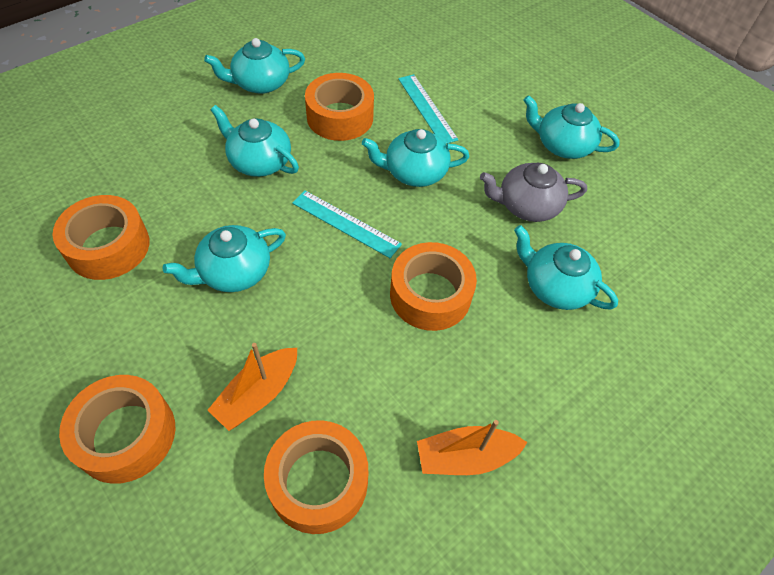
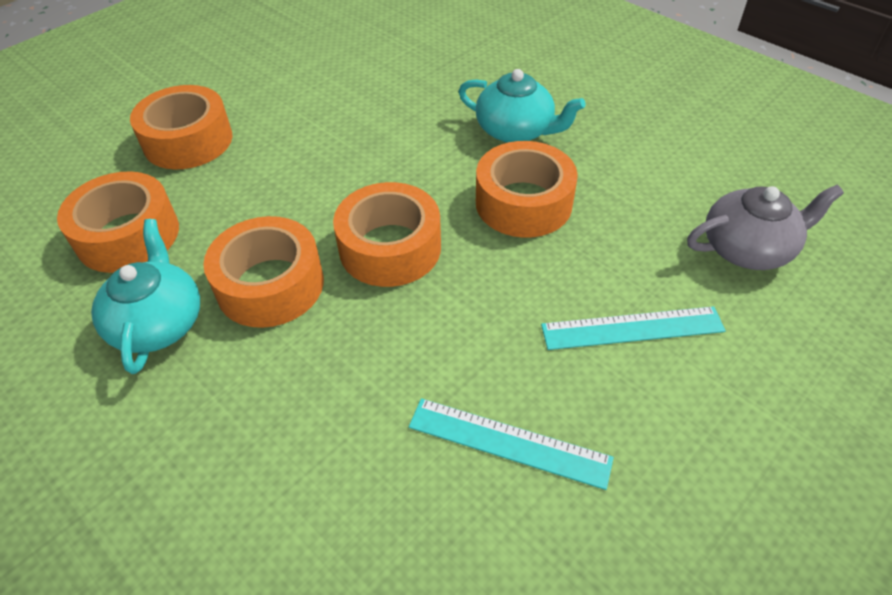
orange boat: [208,343,297,431] [417,420,528,475] = 2 -> none = 0
turquoise teapot: [163,225,286,292] [204,38,305,94] [210,105,299,177] [362,129,469,187] [514,225,618,310] [523,95,620,159] = 6 -> [91,219,200,374] [458,69,585,143] = 2

